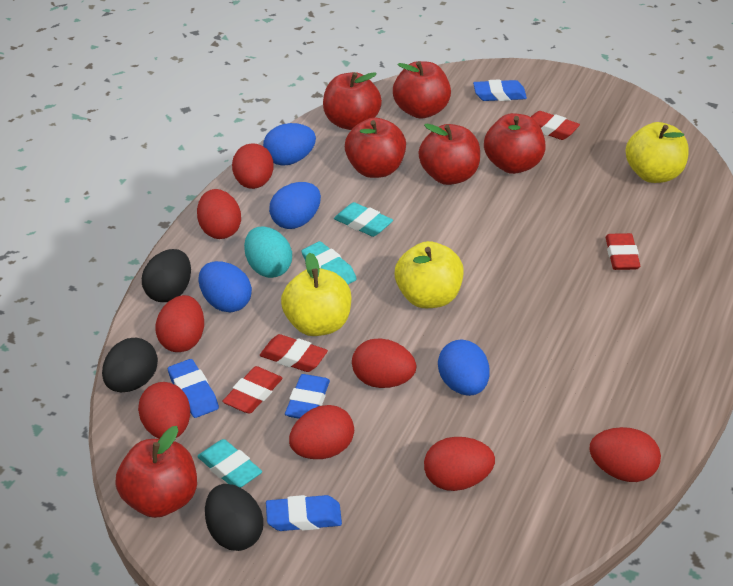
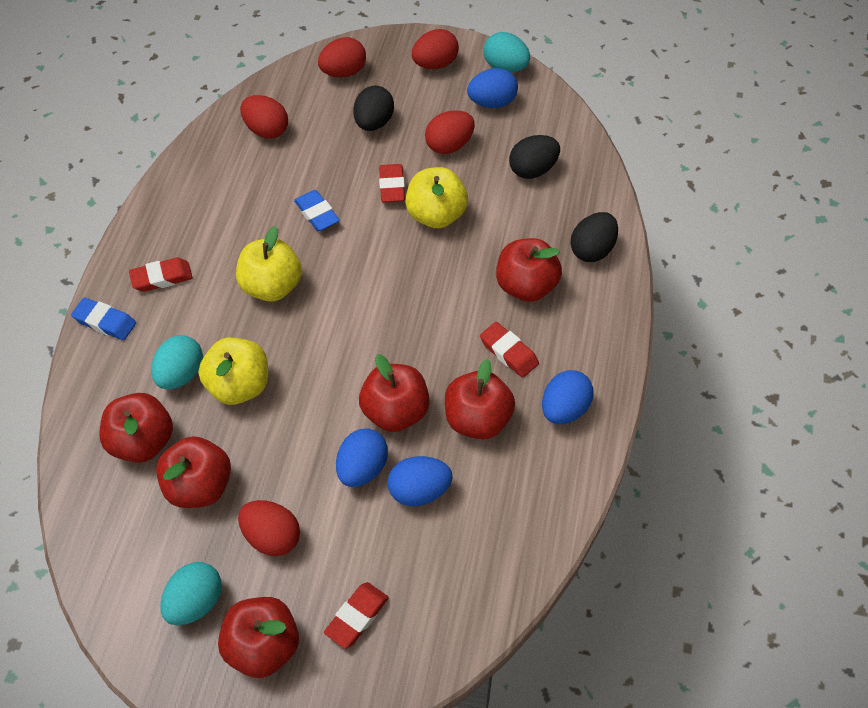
blue eraser: [168,359,219,418] [266,495,342,531] [285,374,330,419] [473,80,527,101] = 4 -> [71,298,136,340] [294,190,340,231] = 2
red egg: [138,382,190,439] [155,295,204,352] [197,189,241,239] [232,143,274,189] [289,405,354,459] [352,338,416,388] [424,437,495,491] [589,427,661,482] = 8 -> [238,500,300,556] [240,95,288,139] [318,37,366,77] [412,29,459,69] [425,110,475,154] = 5
turquoise egg: [244,226,292,278] = 1 -> [151,335,203,390] [160,562,222,625] [483,32,530,72] = 3
turquoise eraser: [197,439,262,488] [301,241,357,284] [334,202,393,237] = 3 -> none = 0

